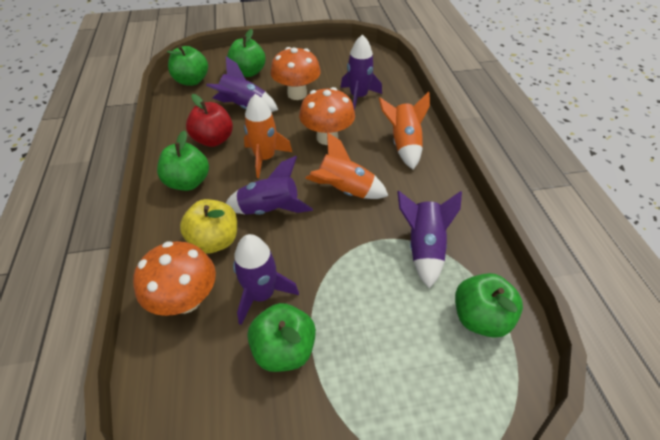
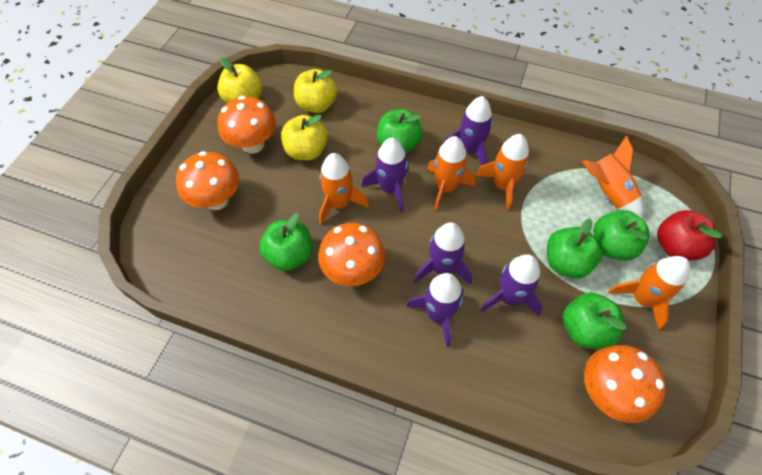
orange mushroom: [133,241,216,316] [271,47,321,100] [299,87,355,145] = 3 -> [176,151,240,210] [218,96,276,154] [318,223,385,286] [584,345,666,423] = 4
orange rocket: [244,94,292,178] [305,132,388,199] [379,92,430,169] = 3 -> [319,153,369,224] [427,136,475,211] [475,134,529,210] [582,135,644,219] [608,256,690,330] = 5
yellow apple: [180,199,237,254] = 1 -> [217,57,262,103] [281,114,328,160] [294,69,337,113] = 3

